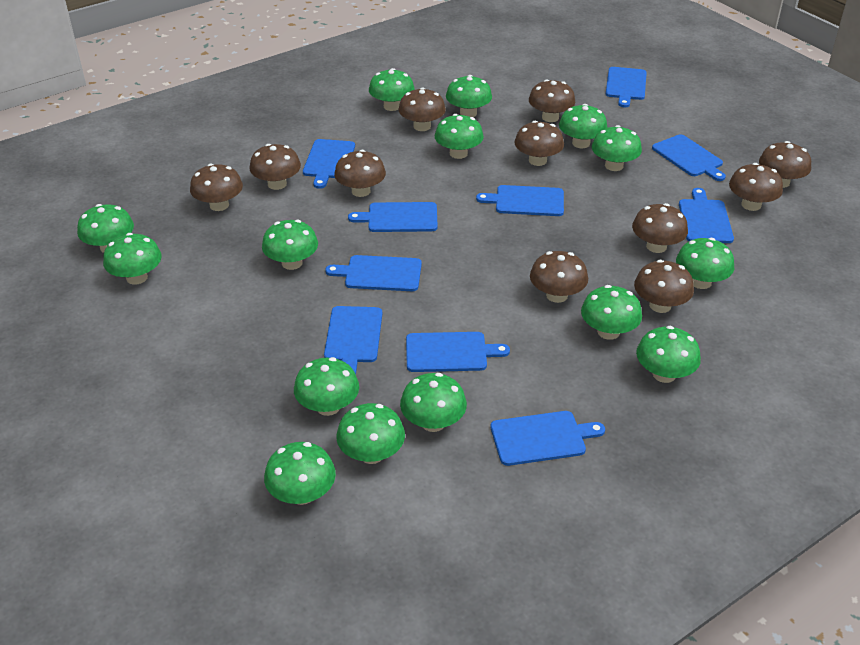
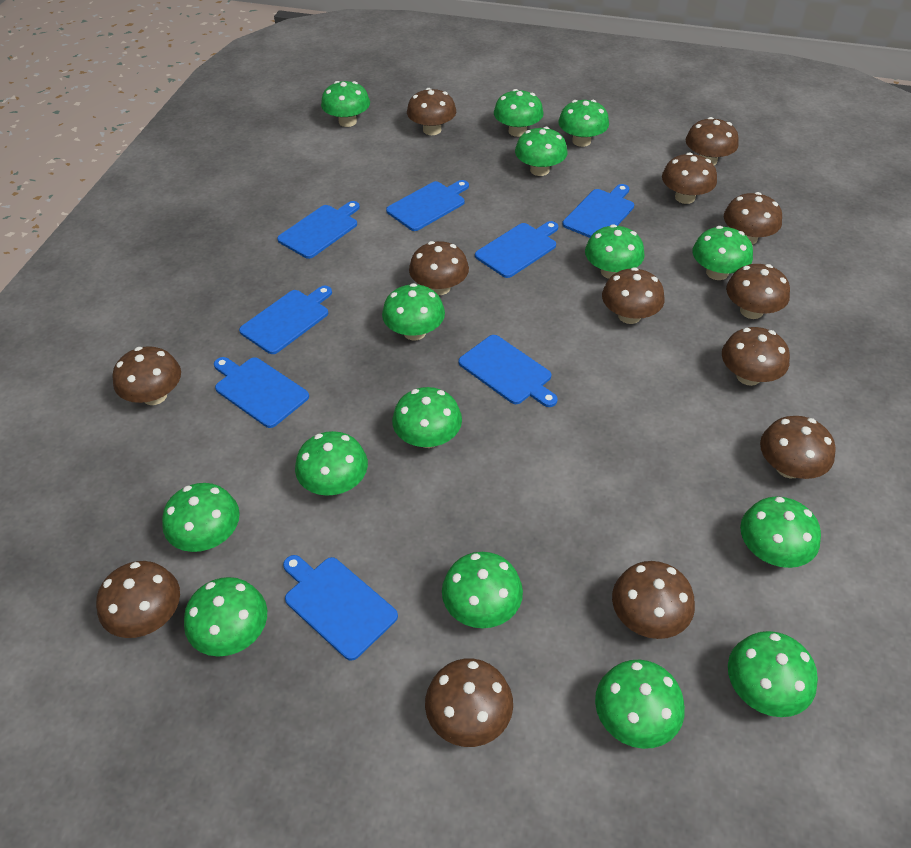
blue cutting board: [303,139,355,189] [324,306,382,374] [325,255,422,291] [348,202,438,232] [406,332,510,372] [476,185,564,216] [490,411,605,466] [606,67,647,107] [652,134,726,181] [679,188,734,243] = 10 -> [214,357,309,428] [239,286,332,354] [277,201,360,259] [283,555,398,661] [386,180,469,231] [458,335,558,407] [475,221,558,278] [562,184,634,238] = 8
brown mushroom: [190,164,243,211] [250,144,301,190] [334,150,386,197] [398,87,446,131] [514,121,564,166] [529,79,575,122] [530,251,588,303] [632,203,688,253] [634,260,694,313] [729,163,783,211] [759,141,811,188] = 11 -> [96,561,180,638] [112,346,181,405] [407,88,456,135] [409,241,469,295] [425,658,513,747] [602,267,665,324] [612,561,695,639] [662,152,717,204] [686,117,739,165] [722,327,790,386] [724,192,782,245] [726,264,790,319] [760,416,836,479] = 13

